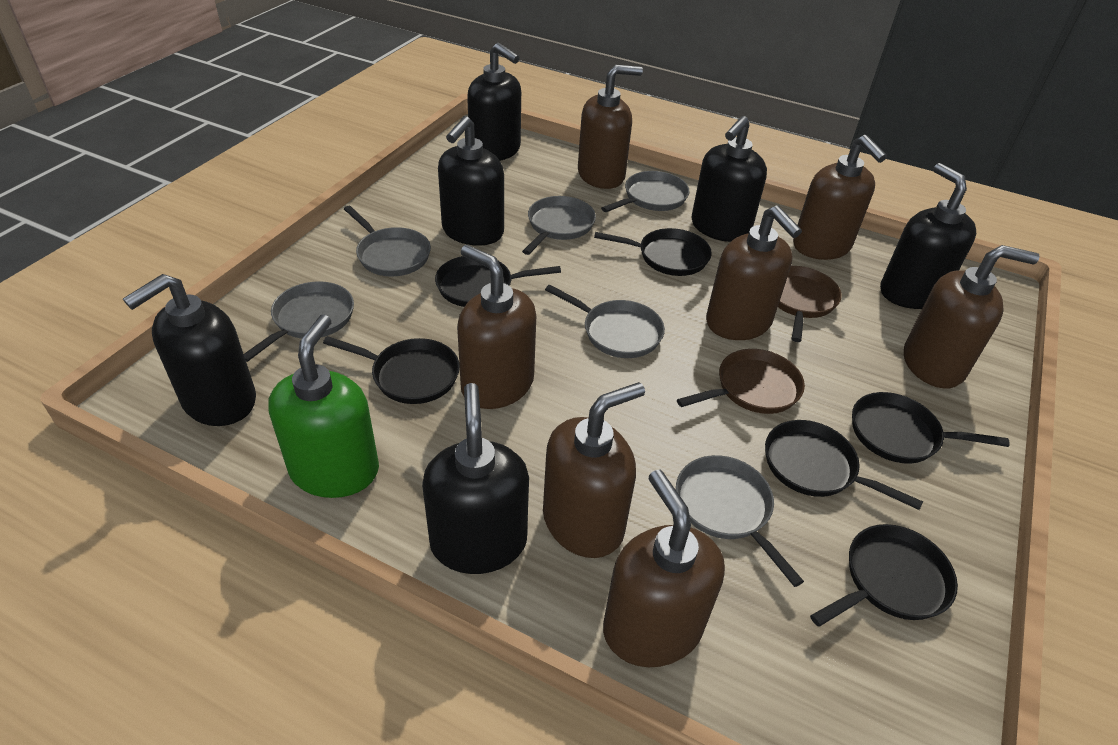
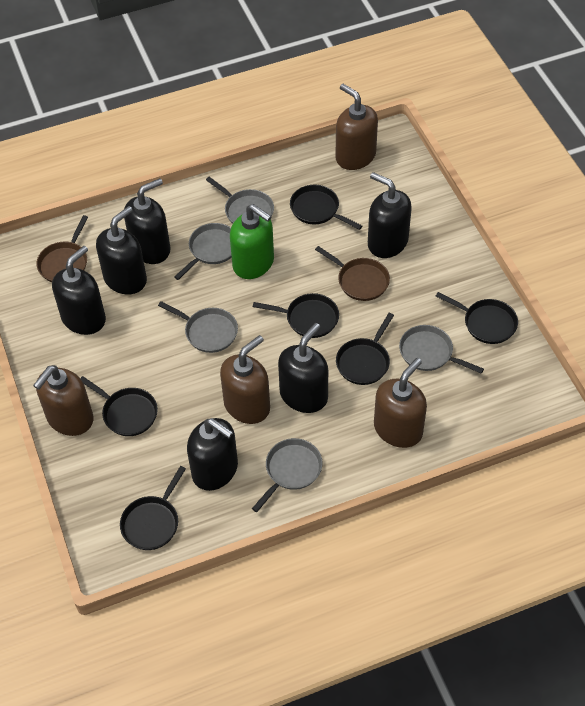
brown soap dispenser: [457,245,536,409] [543,382,645,558] [578,65,643,189] [603,470,725,667] [706,206,802,340] [793,135,887,260] [904,245,1039,388] = 7 -> [33,365,94,436] [220,335,270,424] [335,84,378,170] [374,358,427,448] = 4
grey pan: [244,281,354,362] [344,206,431,277] [522,196,596,255] [545,285,665,358] [601,171,690,212] [676,455,804,587] = 6 -> [158,301,238,353] [174,223,232,280] [206,177,274,224] [252,438,322,512] [399,325,484,374] = 5

